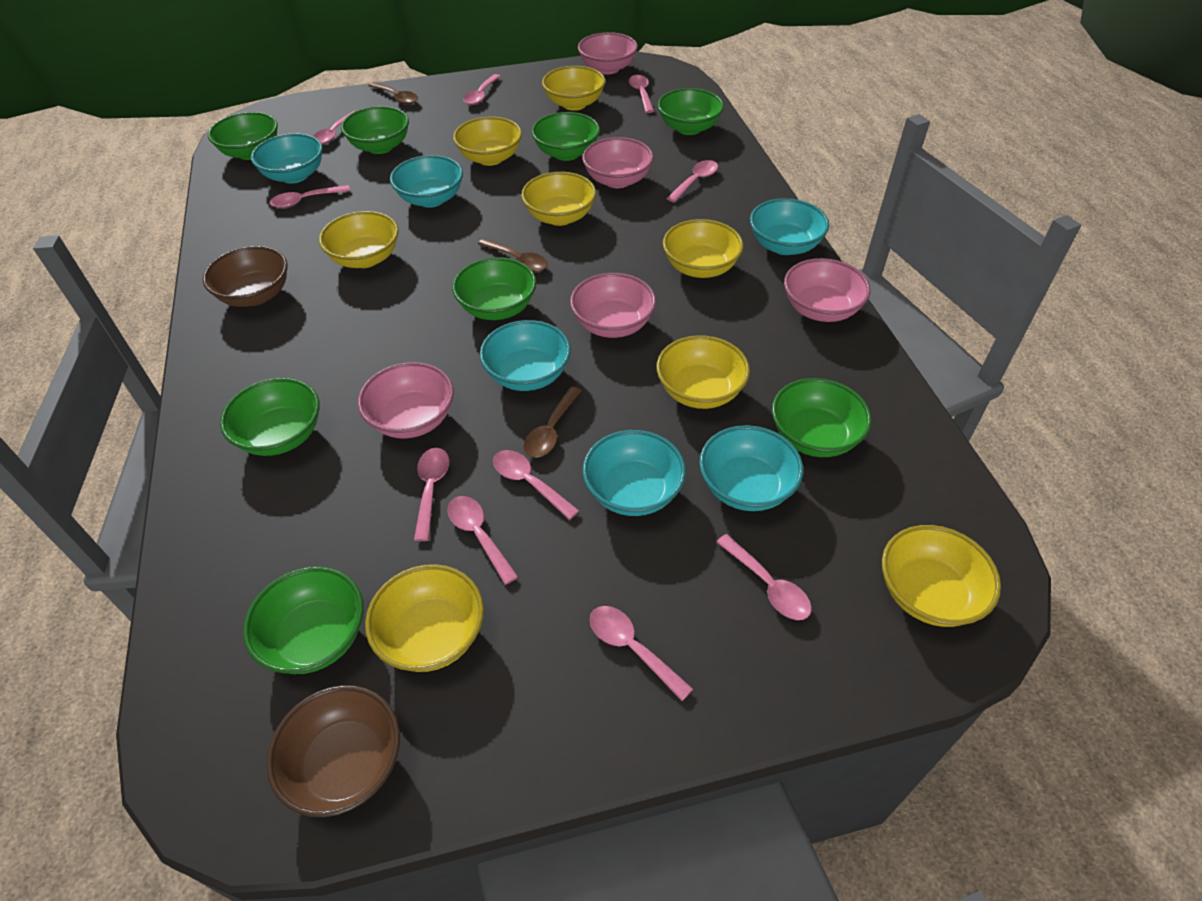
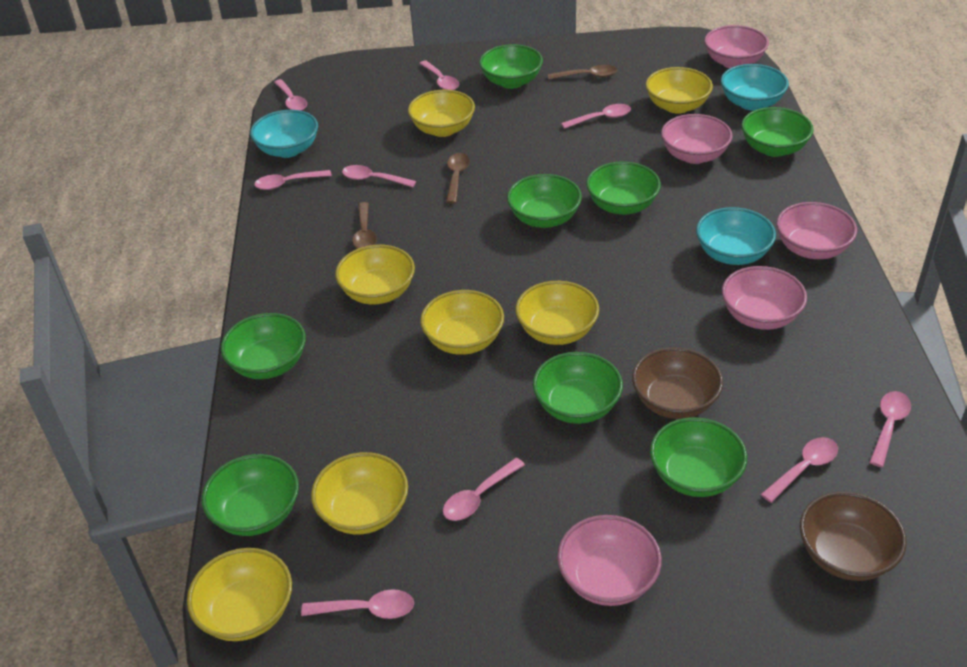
pink spoon: [270,185,350,208] [313,111,355,145] [414,448,449,541] [447,496,518,585] [463,74,501,105] [493,450,579,520] [590,606,693,701] [629,75,654,113] [666,160,718,202] [716,534,812,620] = 10 -> [254,170,332,190] [274,79,307,111] [301,589,414,619] [342,165,416,187] [419,60,459,90] [443,458,525,521] [561,104,631,129] [761,437,838,503] [869,391,911,467] = 9
turquoise bowl: [251,133,323,184] [390,155,463,208] [480,320,571,391] [582,430,686,516] [699,425,803,511] [750,198,829,255] = 6 -> [250,110,318,158] [696,207,776,265] [721,64,789,110] = 3
yellow bowl: [319,211,399,268] [365,564,484,672] [453,117,522,166] [521,172,596,226] [542,66,605,111] [656,335,750,409] [663,219,743,278] [882,525,1001,627] = 8 -> [187,548,292,641] [311,452,408,534] [335,245,415,304] [408,90,475,137] [420,290,504,355] [516,281,599,345] [645,67,713,114] = 7

